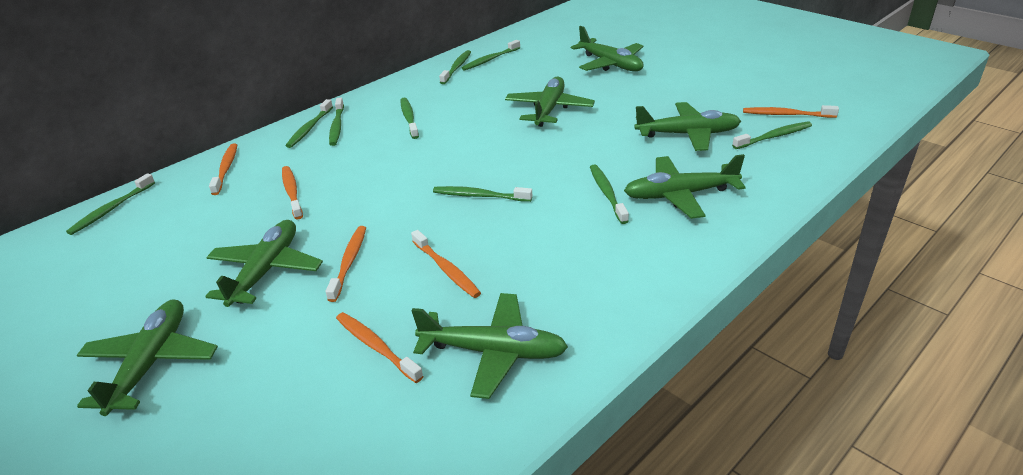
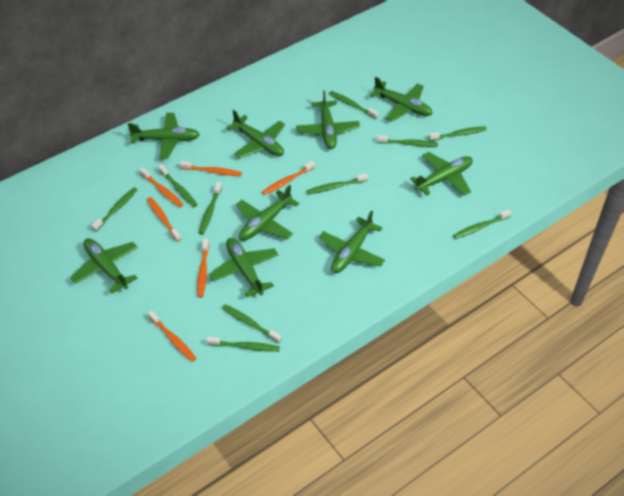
green plane: [77,300,218,416] [206,220,323,307] [411,293,568,399] [505,77,595,127] [571,26,644,71] [624,154,745,219] [634,102,741,151] = 7 -> [71,238,138,293] [128,113,200,159] [209,238,279,297] [227,110,285,158] [236,185,299,241] [296,90,360,149] [319,210,385,273] [370,77,432,122] [410,152,473,196] = 9
green toothbrush: [66,173,155,235] [286,99,333,148] [329,98,344,146] [401,98,419,139] [433,186,532,202] [439,50,471,84] [462,40,520,71] [590,165,629,224] [732,122,812,149] = 9 -> [91,187,138,232] [158,165,198,207] [199,182,222,235] [207,337,280,352] [222,304,281,343] [306,173,368,194] [329,91,378,119] [377,135,438,147] [429,126,487,141] [453,209,512,239] = 10

